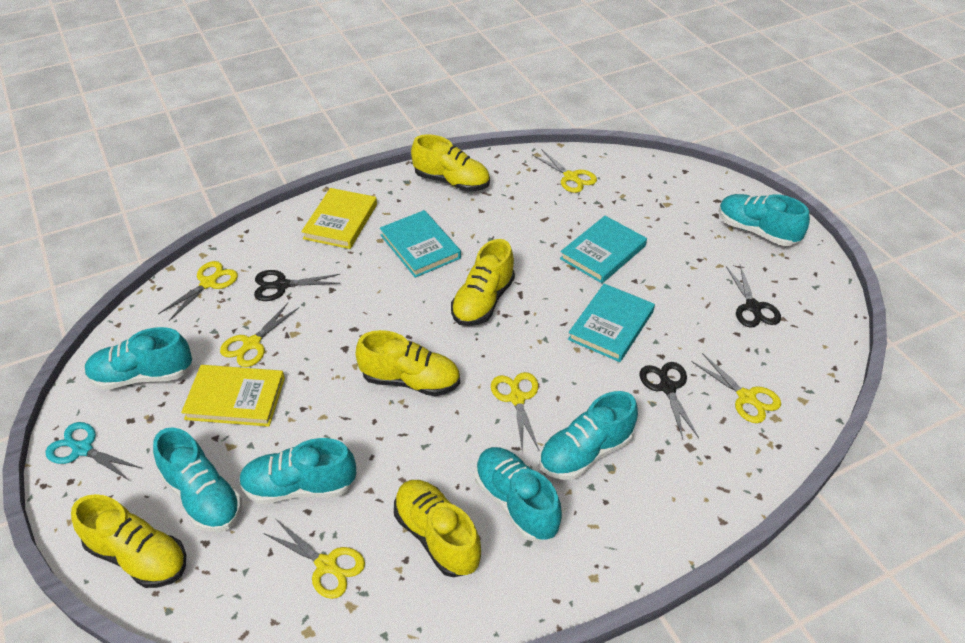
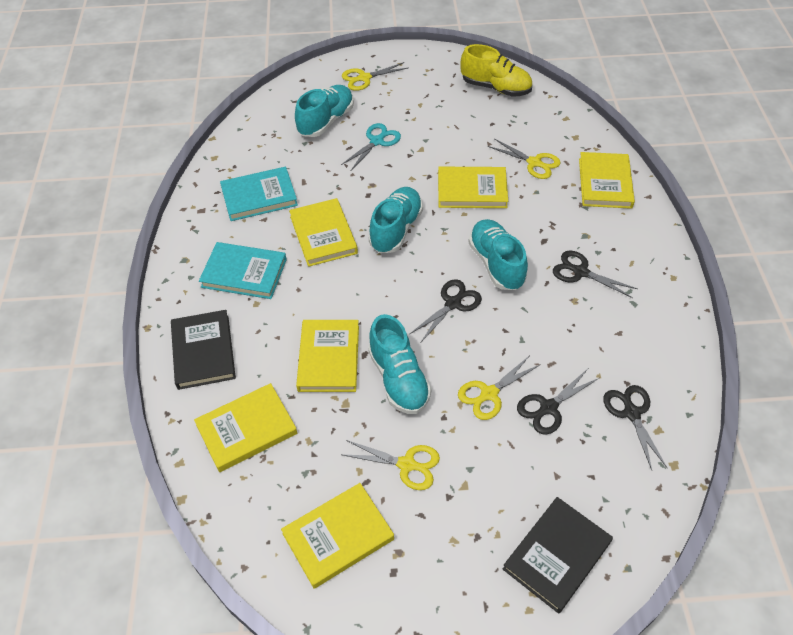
black book: none = 0 -> [171,310,236,390] [503,497,613,614] = 2
black scissors: [254,270,341,301] [639,362,699,439] [726,265,781,327] = 3 -> [410,279,482,342] [517,369,599,435] [553,251,637,298] [603,385,667,470] = 4
turquoise book: [380,210,461,278] [560,216,647,283] [568,284,655,362] = 3 -> [199,242,287,299] [220,167,298,221] = 2
turquoise shoe: [85,327,192,390] [153,427,242,532] [239,438,356,504] [475,447,562,542] [539,391,638,480] [719,194,810,246] = 6 -> [295,85,354,137] [368,314,432,414] [369,187,423,253] [468,219,528,290] = 4
yellow book: [181,365,285,427] [301,188,377,249] = 2 -> [194,383,297,472] [281,483,394,589] [289,198,358,267] [296,320,359,392] [438,167,508,208] [579,152,635,209] = 6
yellow scissors: [158,261,238,321] [220,303,299,367] [263,519,365,599] [491,372,539,450] [533,149,597,193] [692,353,781,423] = 6 -> [342,62,408,91] [343,440,440,490] [458,355,541,420] [488,139,560,179] = 4
yellow shoe: [71,494,186,588] [356,330,460,396] [394,480,481,577] [411,134,490,192] [451,239,515,326] = 5 -> [460,44,532,97] = 1

